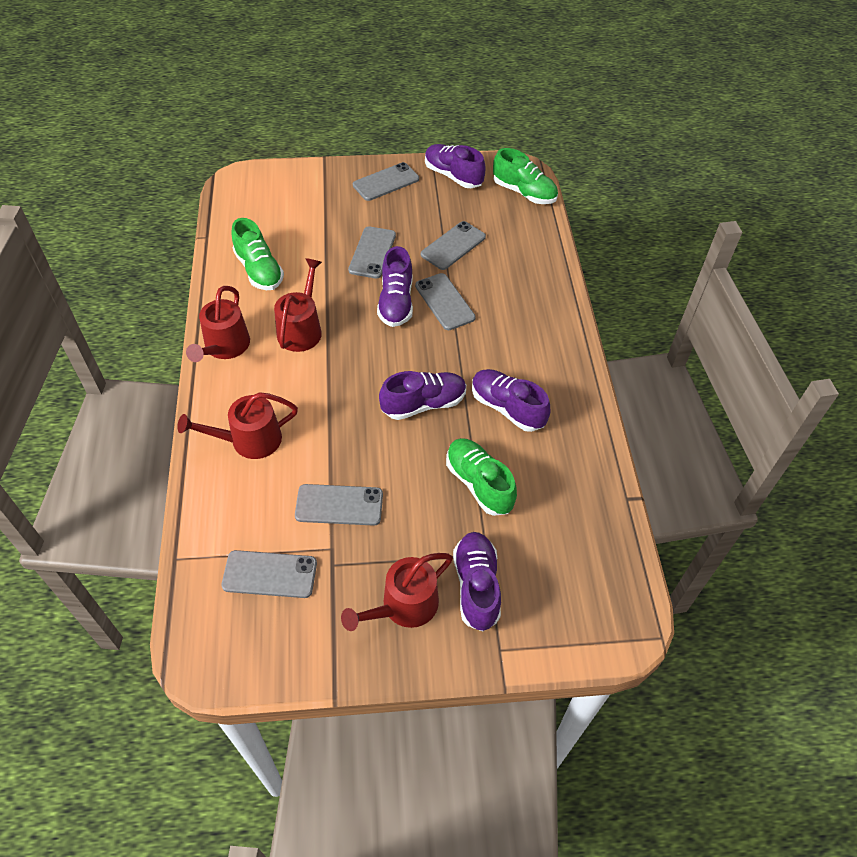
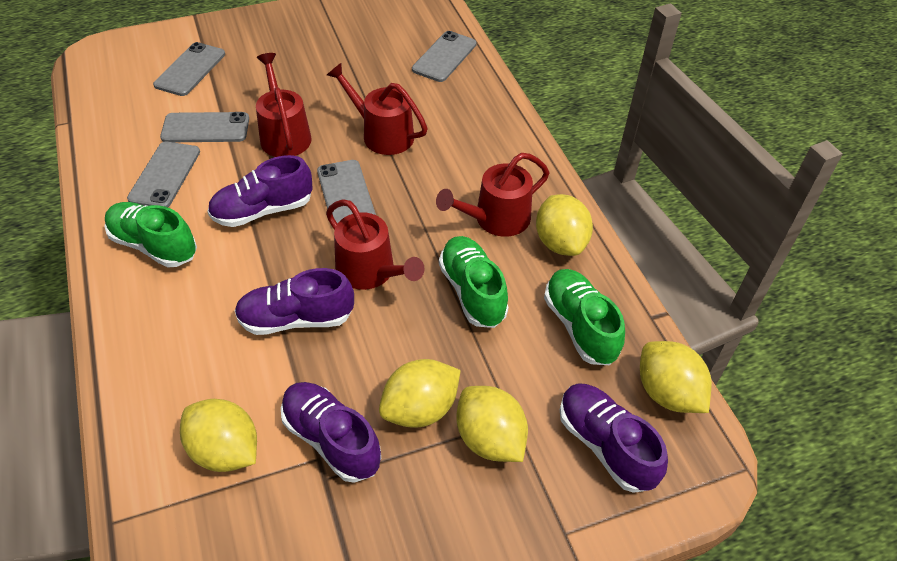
grey phone: [221,550,317,598] [295,484,383,526] [348,226,396,279] [353,162,419,201] [415,273,476,330] [421,221,486,270] = 6 -> [127,142,200,207] [153,42,225,96] [160,112,249,142] [317,160,376,224] [412,31,477,82] = 5
purple shoe: [377,246,413,327] [379,371,466,420] [425,144,486,188] [453,532,501,631] [472,369,550,432] = 5 -> [207,155,313,227] [234,268,354,335] [281,382,381,483] [560,383,668,493] = 4
yellow lemon: none = 0 -> [180,399,257,472] [379,359,461,428] [456,386,528,462] [536,194,593,256] [640,341,712,413] = 5

